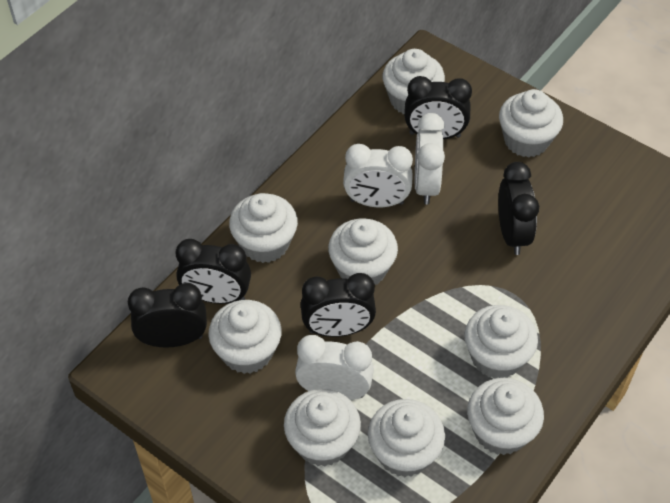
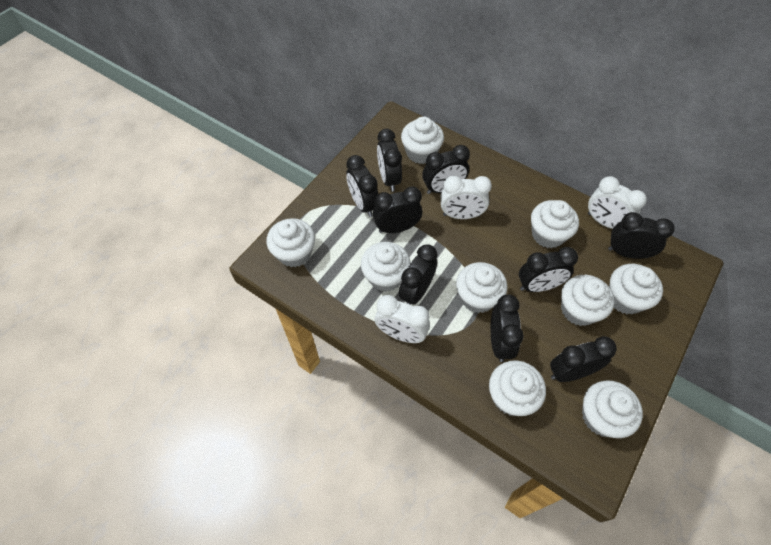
black clock: [128,283,207,348] [176,239,251,304] [301,273,376,337] [404,76,472,139] [498,162,539,255] = 5 -> [346,155,378,217] [373,187,422,233] [377,129,402,192] [399,244,438,305] [422,145,470,194] [491,294,524,362] [519,247,578,292] [550,336,617,382] [608,212,675,259] = 9

